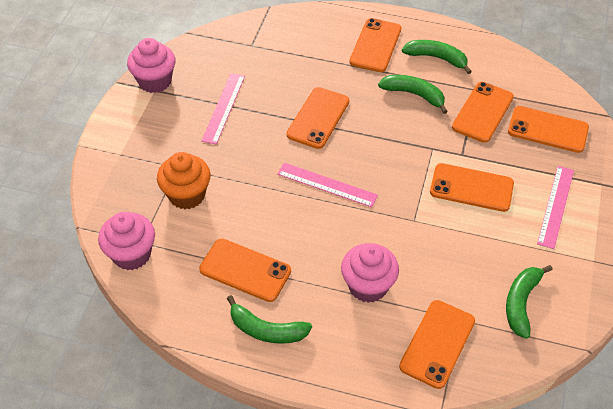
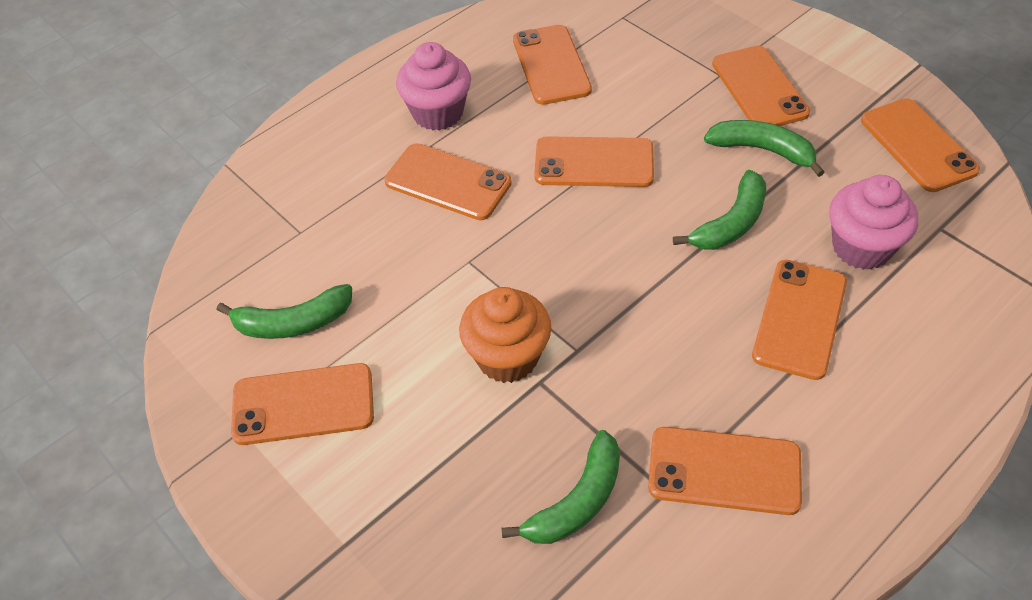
orange phone: [199,239,291,302] [287,87,349,149] [350,18,401,72] [399,300,475,389] [430,163,514,212] [452,82,514,143] [508,106,589,153] = 7 -> [231,363,374,445] [384,143,512,220] [513,25,592,105] [534,136,654,187] [648,427,802,515] [712,46,810,126] [752,260,847,380] [861,98,980,192] = 8
pink cupcake: [98,212,155,270] [127,38,175,93] [341,243,399,303] = 3 -> [396,42,471,131] [829,175,918,270] = 2
pink ruler: [201,73,245,144] [277,163,378,207] [537,166,574,249] = 3 -> none = 0

